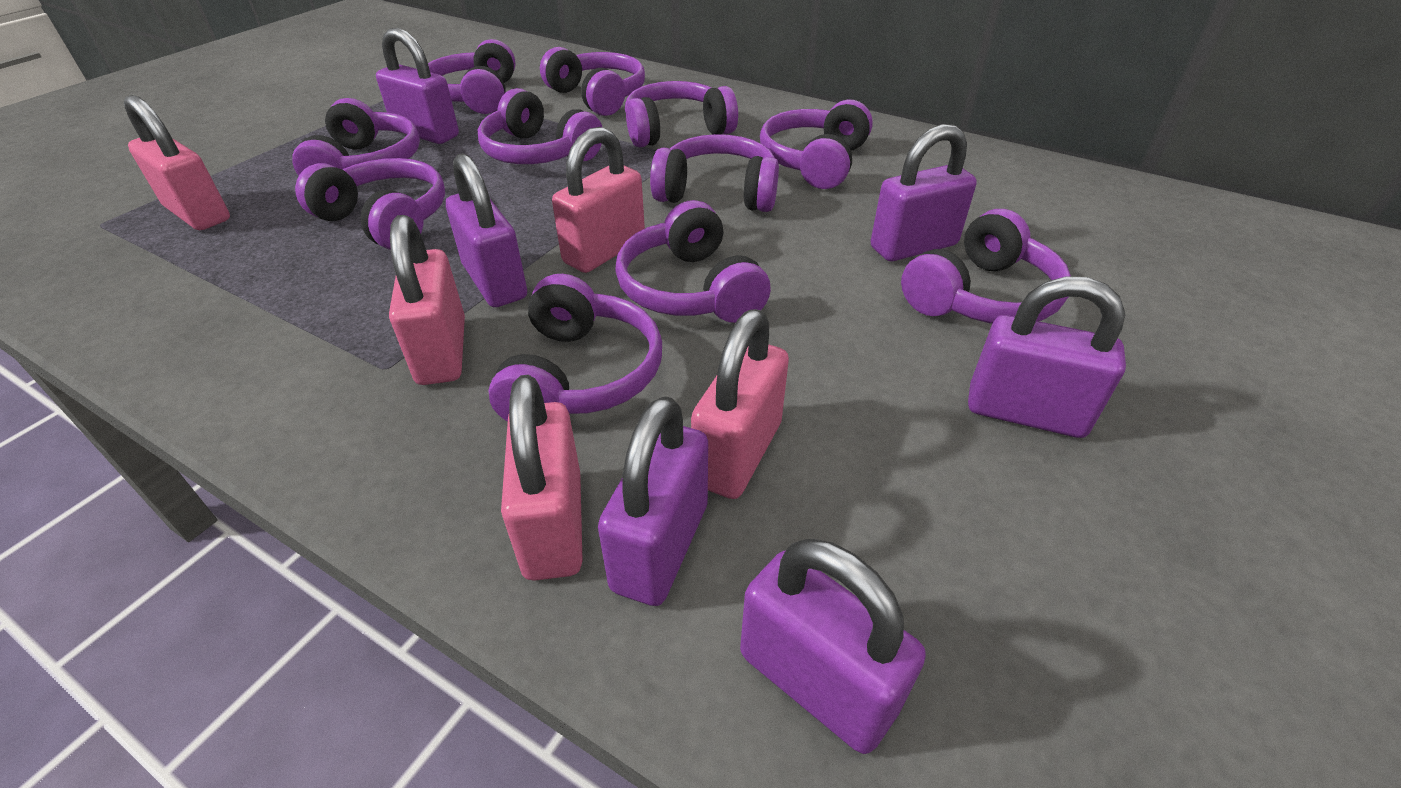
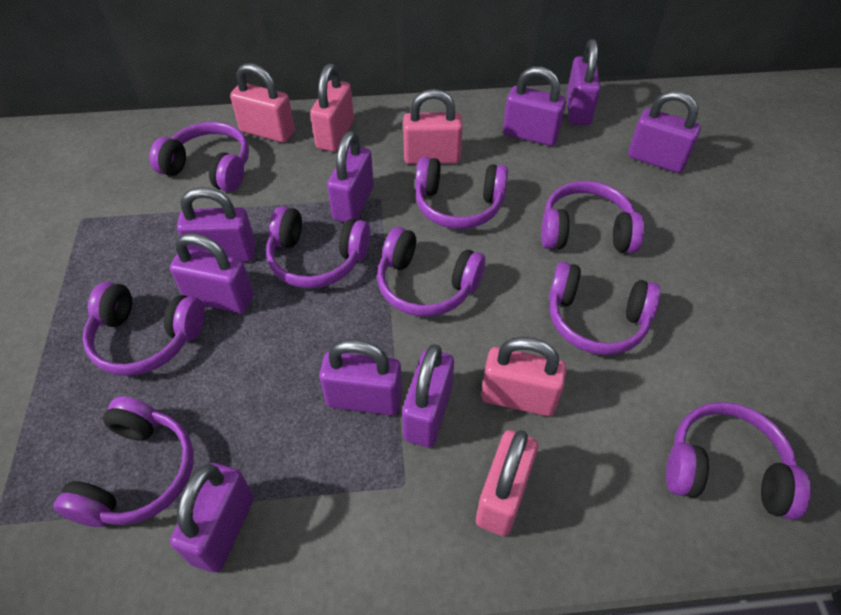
purple headphones: [292,98,420,176] [295,158,445,250] [428,39,515,114] [478,88,602,164] [488,274,662,421] [540,47,645,116] [615,200,771,323] [625,81,738,147] [650,134,779,212] [760,100,873,189] [901,209,1071,324] = 11 -> [54,396,194,527] [82,282,205,376] [149,122,249,192] [266,206,370,288] [377,227,486,317] [415,157,508,229] [541,181,644,253] [549,262,661,355] [666,402,811,520] = 9
purple padlock: [376,28,459,144] [446,153,527,307] [598,396,708,606] [740,539,926,754] [871,124,977,261] [968,276,1126,438] = 6 -> [170,233,254,313] [170,463,254,572] [177,187,256,262] [319,339,402,415] [327,131,374,222] [402,344,454,447] [503,66,566,146] [567,39,600,125] [628,91,701,173] = 9

